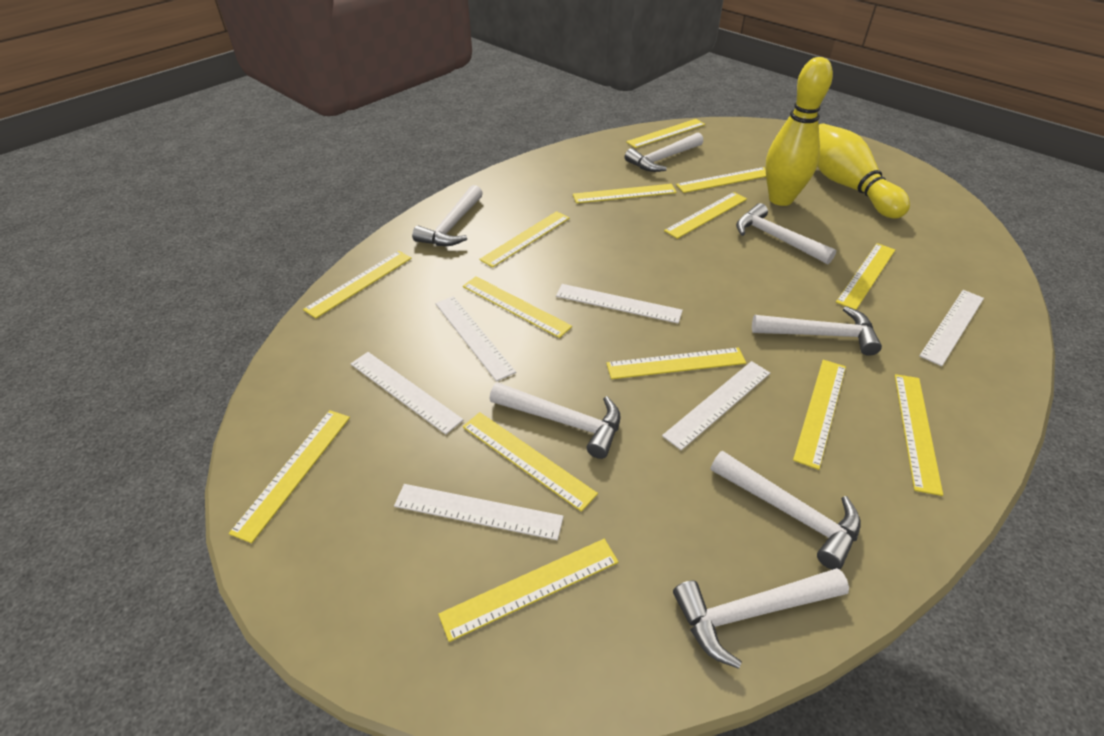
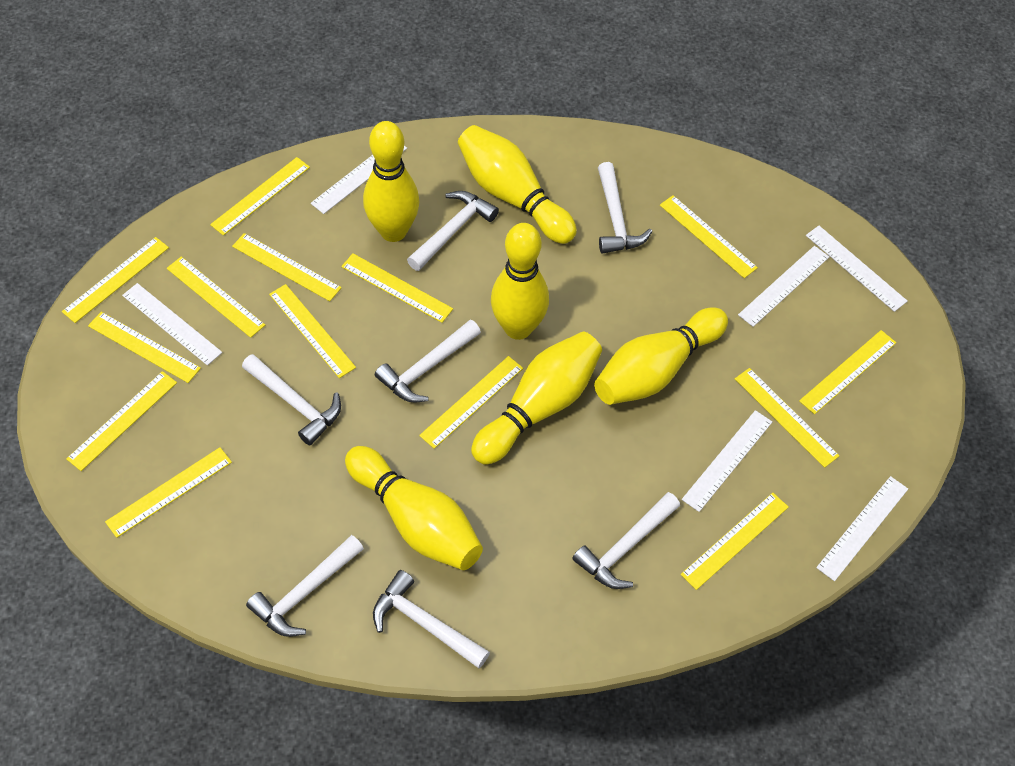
yellow bowling pin: [765,57,833,206] [818,123,910,219] = 2 -> [345,446,483,570] [363,121,419,242] [458,125,577,244] [471,331,602,465] [491,223,549,340] [594,307,728,405] = 6

